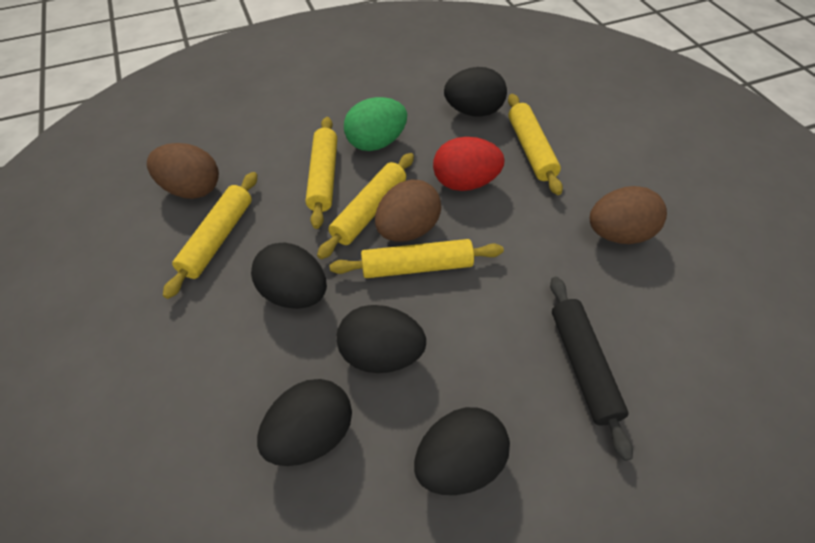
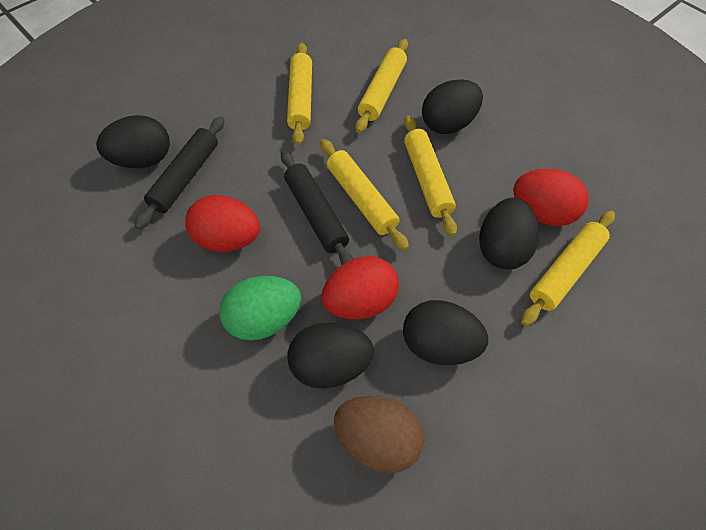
black rolling pin: [550,277,633,461] = 1 -> [135,116,225,230] [281,151,354,265] = 2
brown egg: [147,143,219,199] [375,179,441,242] [590,186,667,244] = 3 -> [334,396,424,473] = 1
red egg: [433,137,504,191] = 1 -> [185,195,260,252] [321,256,399,319] [513,169,589,226] = 3

